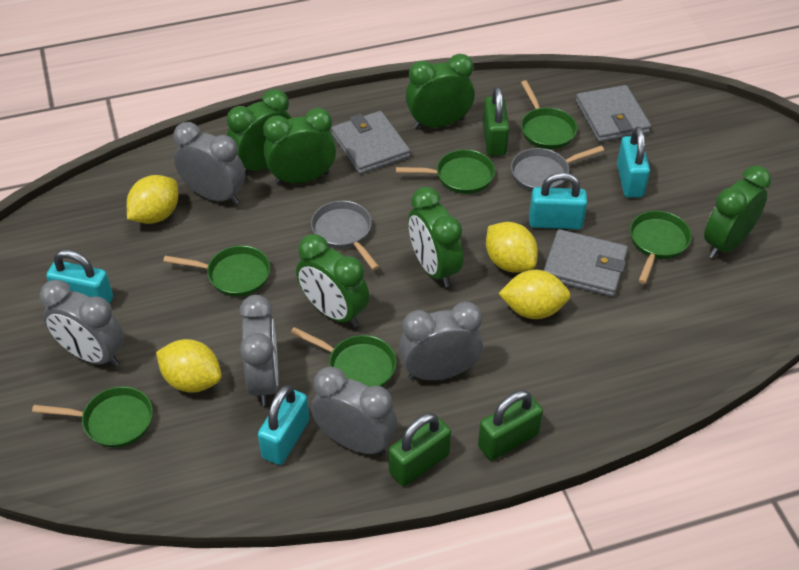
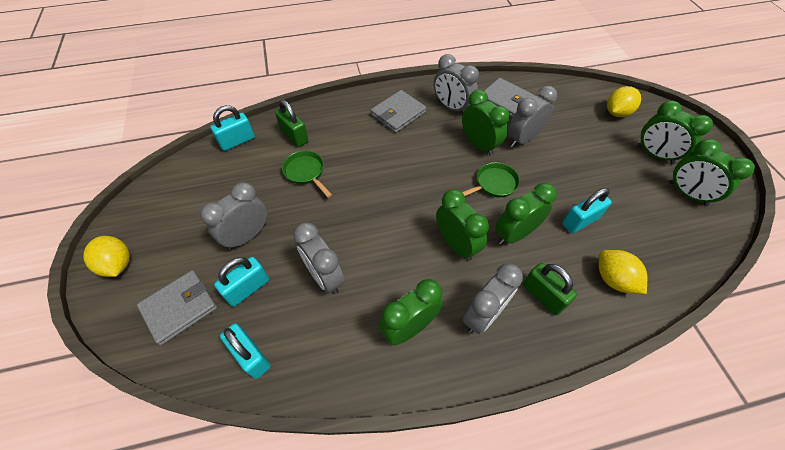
green padlock: [389,413,451,486] [478,390,543,460] [483,87,509,156] = 3 -> [275,100,308,147] [523,263,577,315] = 2
green pan: [32,386,153,448] [163,246,270,297] [290,327,397,387] [396,149,495,194] [521,80,577,149] [630,211,692,284] = 6 -> [282,151,332,198] [462,162,520,197] = 2
grey pan: [311,201,379,270] [511,146,604,191] = 2 -> none = 0
yellow lemon: [127,175,178,224] [156,339,222,393] [486,222,538,273] [498,270,571,319] = 4 -> [84,236,130,277] [599,250,647,294] [607,86,641,117] = 3

